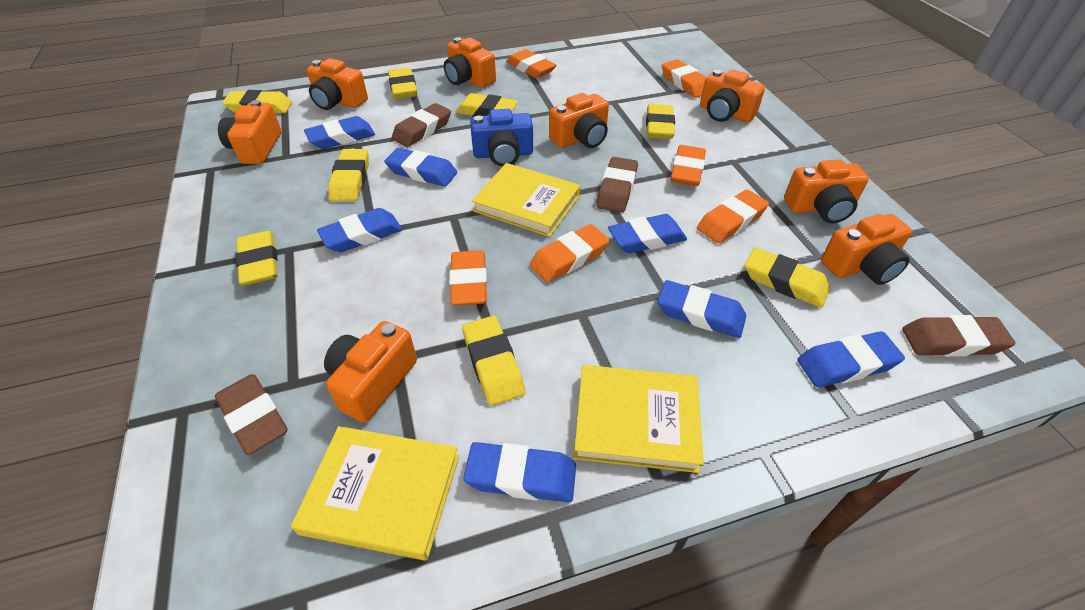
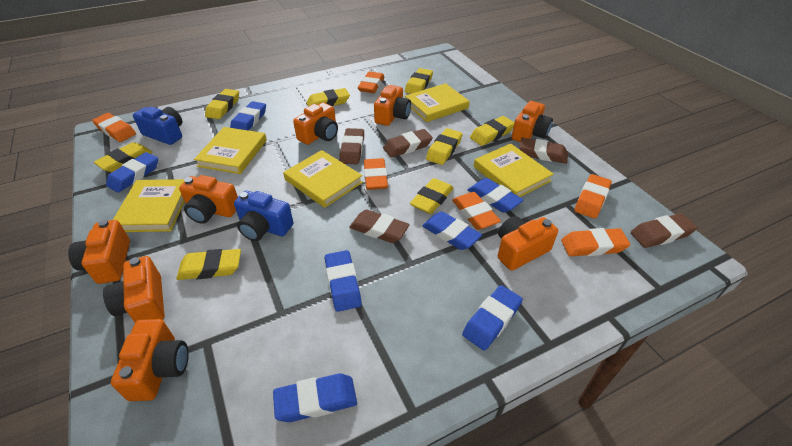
blue camera: [470,109,533,167] = 1 -> [133,107,182,145] [234,191,293,241] = 2
brown eraser: [215,374,287,455] [392,103,451,147] [596,157,638,213] [902,315,1016,357] = 4 -> [339,128,364,164] [349,210,410,243] [383,129,433,158] [519,138,568,164] [631,213,697,248] = 5
yellow book: [291,426,459,561] [472,163,581,237] [574,365,704,473] = 3 -> [113,179,185,232] [194,127,267,174] [283,150,363,208] [405,83,470,122] [474,144,554,197] = 5

